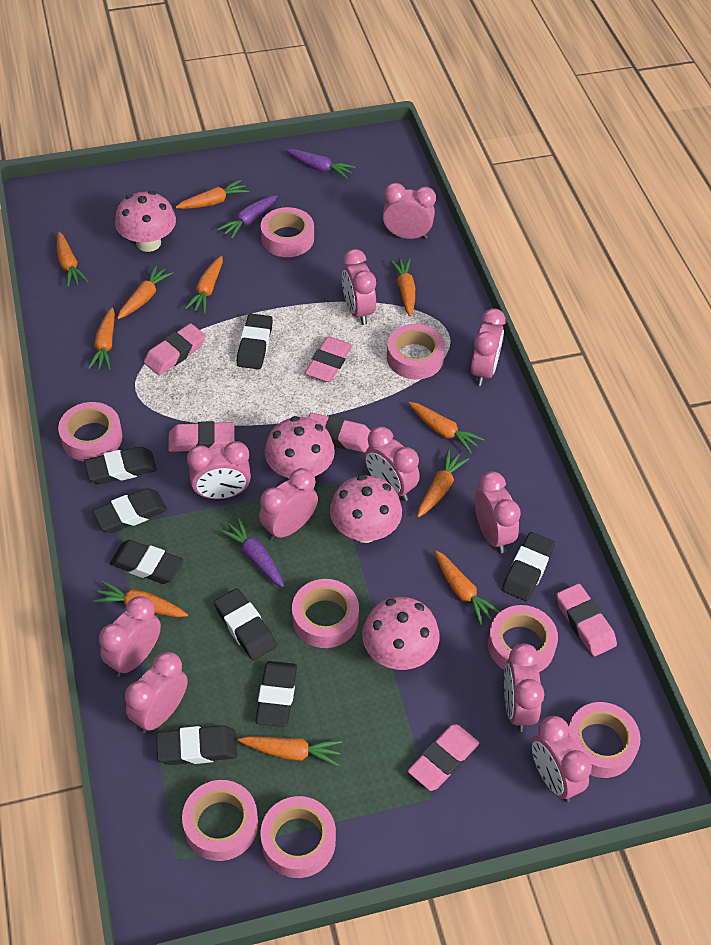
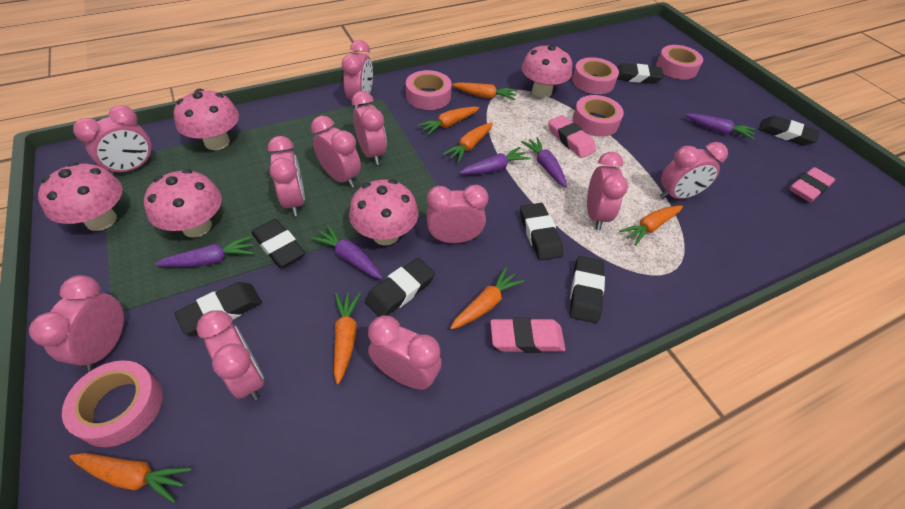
black eraser: [84,446,157,484] [92,488,167,533] [110,540,184,584] [156,725,237,765] [214,588,277,660] [237,314,273,369] [255,661,297,727] [502,532,555,601] = 8 -> [174,282,262,335] [251,219,305,267] [365,258,435,317] [520,203,563,261] [570,256,605,323] [617,63,664,84] [759,116,820,146] = 7
orange carrot: [57,232,88,287] [88,307,115,370] [93,581,188,617] [117,265,173,319] [176,180,249,209] [185,256,223,313] [238,736,342,766] [390,258,415,317] [409,402,484,454] [417,449,469,518] [434,550,500,625] = 11 -> [70,453,192,503] [334,292,361,384] [418,107,479,135] [443,123,493,163] [450,267,524,330] [452,82,517,100] [619,205,683,246] = 7
pink eraser: [144,323,206,375] [168,421,235,452] [305,336,352,382] [308,413,371,453] [408,724,479,791] [556,584,617,656] = 6 -> [490,318,565,353] [548,115,596,158] [789,167,835,202] = 3
pink mushroom: [115,191,176,252] [265,416,335,478] [330,475,402,543] [362,597,440,670] = 4 -> [38,162,123,231] [144,169,222,238] [174,89,239,150] [349,179,419,245] [522,43,572,98] = 5
pink tape: [58,402,122,462] [182,780,258,861] [260,796,336,878] [261,207,314,257] [292,579,359,648] [387,324,445,379] [488,605,558,672] [569,702,640,778] = 8 -> [62,360,163,447] [406,70,452,110] [572,57,619,94] [573,95,624,137] [656,45,703,80] = 5
purple carrot: [217,195,277,239] [219,517,284,587] [286,149,356,179] = 3 -> [155,236,254,267] [310,225,382,279] [460,147,530,175] [521,137,567,187] [685,113,755,140] = 5

